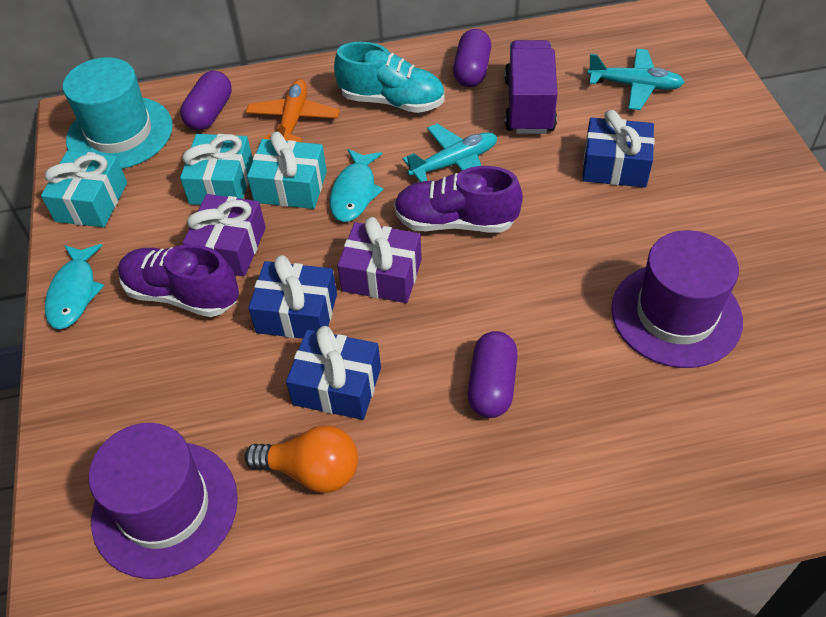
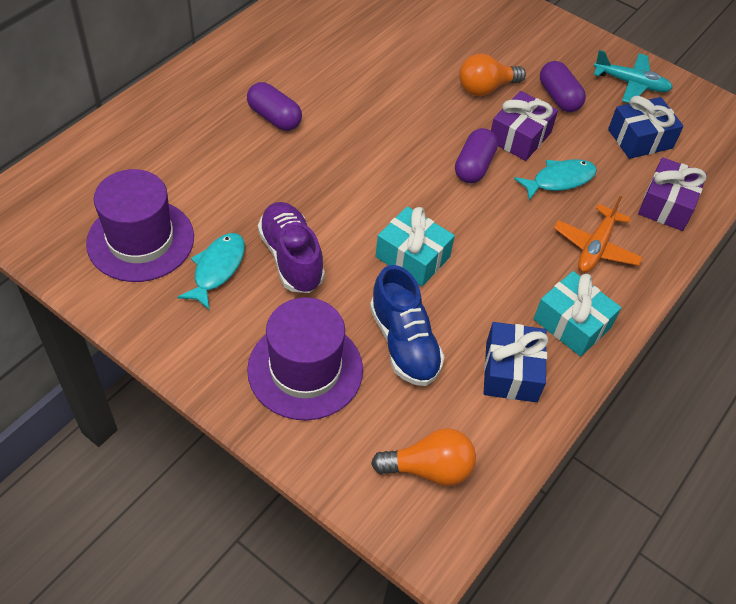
blue gift: [248,255,337,339] [286,326,381,420] [582,110,655,188] = 3 -> [484,322,548,402] [608,96,684,159] = 2
blue shoe: none = 0 -> [370,265,445,386] = 1
orange light bulb: [244,425,358,493] = 1 -> [371,428,476,486] [459,54,526,96] = 2
purple shoe: [118,244,239,317] [394,166,523,232] = 2 -> [258,202,325,293] = 1
purple truck: [504,40,557,134] = 1 -> none = 0
turquoise gift: [41,151,127,227] [180,134,253,205] [247,131,327,209] = 3 -> [375,206,455,286] [534,271,621,357] = 2
turquoise hat: [63,57,173,169] = 1 -> none = 0
turquoise plane: [403,123,497,182] [587,49,685,110] = 2 -> [594,50,673,103] = 1
turquoise shoe: [334,42,445,113] = 1 -> none = 0

